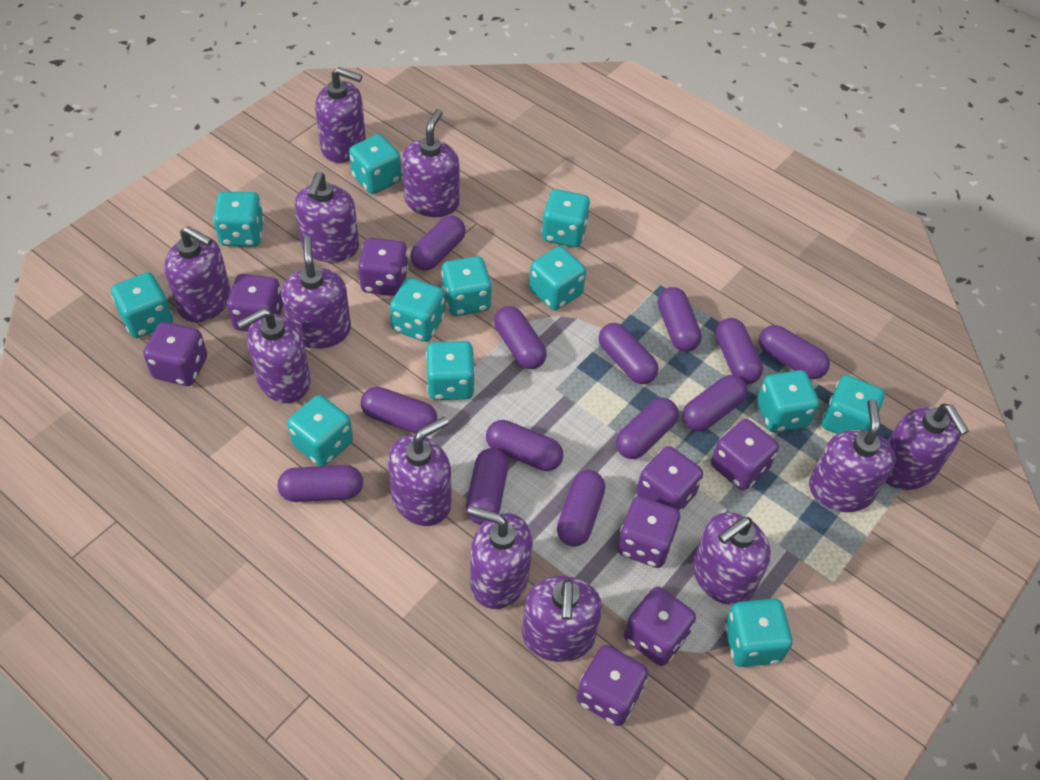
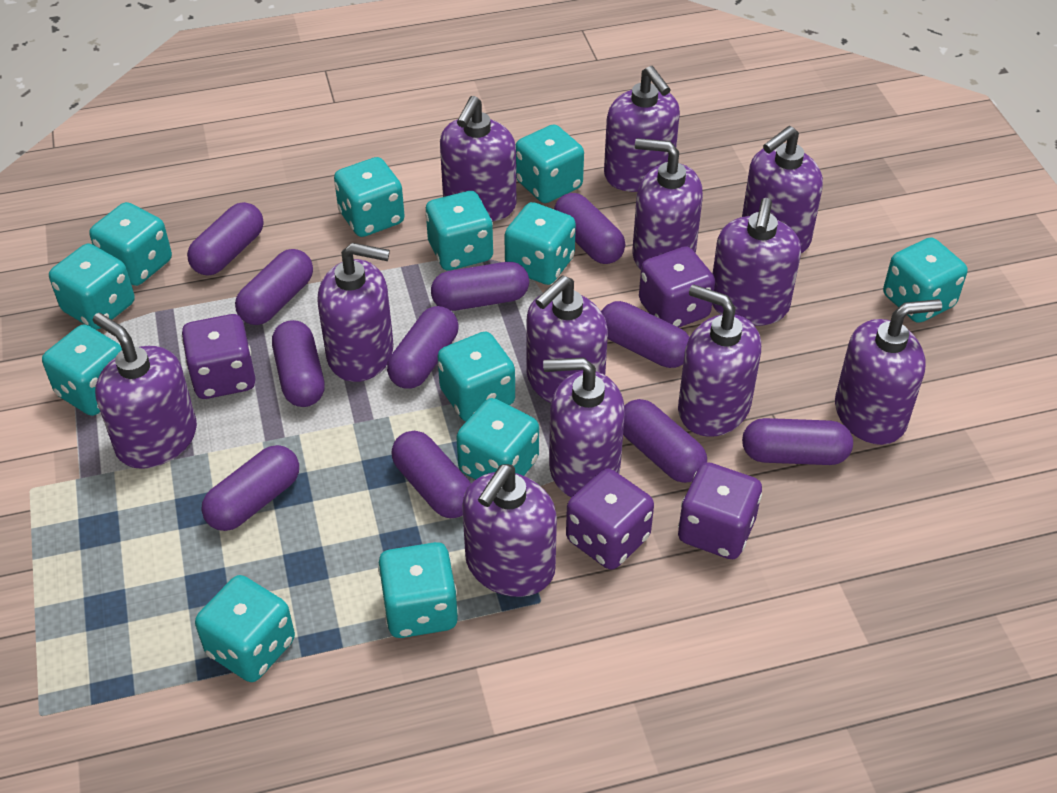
purple capsule: [278,465,363,502] [361,387,437,434] [410,216,466,271] [466,448,508,525] [486,420,563,471] [494,306,547,369] [557,470,605,547] [599,323,659,384] [616,398,679,459] [658,287,702,352] [683,375,747,431] [716,318,763,384] [759,325,830,379] = 13 -> [187,202,263,275] [201,445,299,531] [235,249,313,325] [272,320,325,407] [387,306,458,389] [391,431,471,518] [431,262,529,311] [554,193,625,264] [601,301,689,368] [623,399,707,483] [742,418,853,465] = 11
purple dice: [143,322,207,386] [227,274,283,331] [358,238,408,296] [577,645,648,726] [617,496,680,568] [624,587,696,666] [636,446,703,513] [711,419,779,490] = 8 -> [181,314,256,399] [566,469,654,570] [639,246,715,327] [678,462,762,559] = 4

